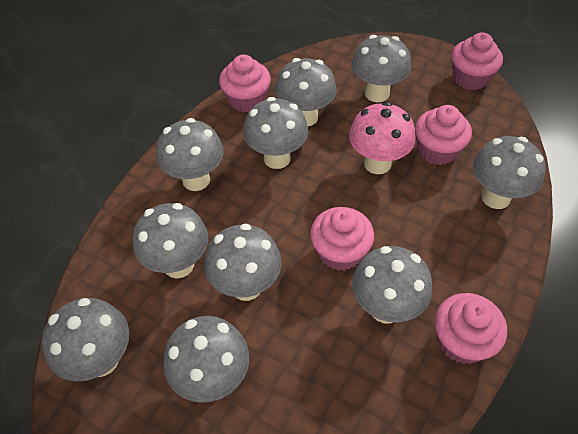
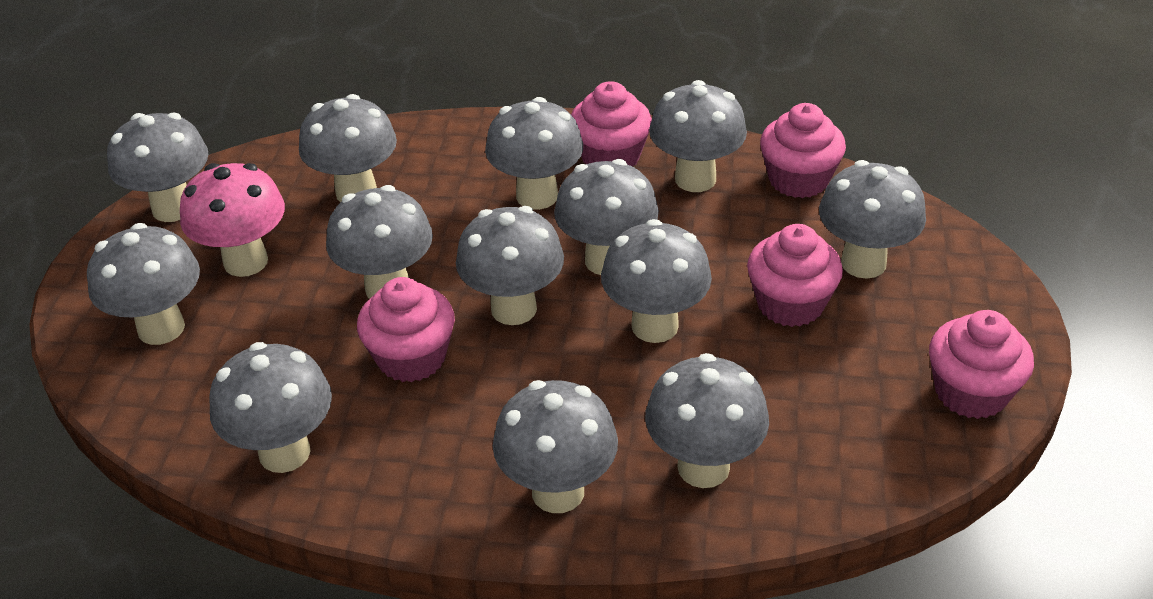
grey mushroom: [42,298,129,381] [133,203,208,278] [156,118,224,191] [163,316,249,403] [204,223,282,301] [243,97,308,169] [275,58,337,126] [351,35,411,102] [352,246,432,324] [473,136,546,209] = 10 -> [87,223,200,345] [107,112,209,222] [209,342,332,473] [299,94,397,202] [326,185,433,299] [456,206,564,325] [485,97,583,210] [493,380,618,513] [554,159,659,275] [601,219,712,343] [645,353,769,488] [649,80,747,192] [819,160,926,279] = 13

